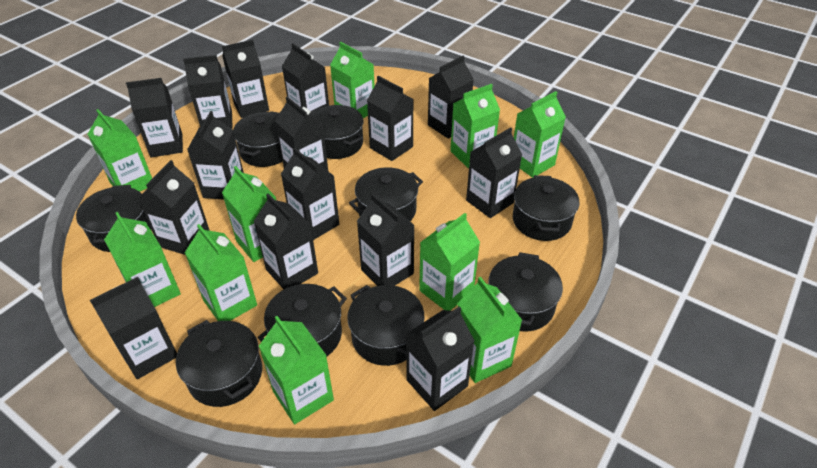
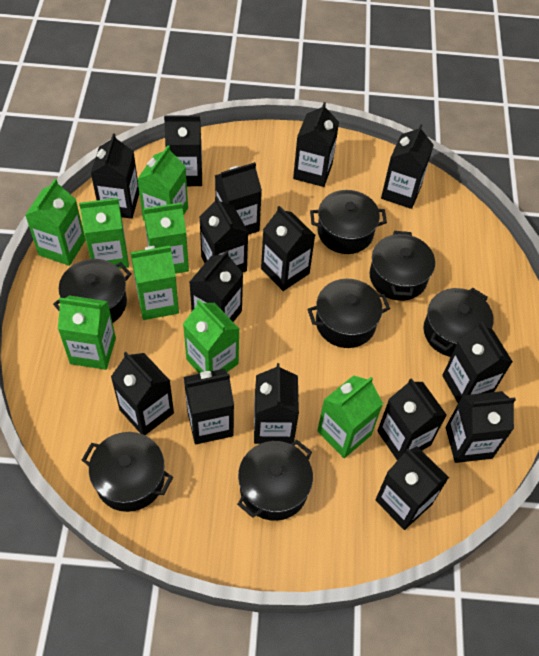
black pot: [76,185,151,252] [176,320,262,407] [233,111,283,167] [258,284,347,357] [310,105,363,159] [347,285,424,366] [349,167,423,221] [488,252,563,332] [513,175,580,241] = 9 -> [53,259,132,323] [82,432,173,512] [237,440,313,521] [308,279,390,348] [310,190,387,254] [370,231,435,301] [424,288,494,357] = 7
green carton: [88,109,152,192] [104,212,181,307] [185,224,257,321] [222,166,276,262] [259,316,334,424] [330,42,375,118] [419,213,480,311] [450,84,500,168] [457,277,522,383] [514,91,566,178] = 10 -> [25,179,85,266] [58,295,116,370] [79,198,129,269] [131,246,179,320] [137,145,188,221] [143,202,189,274] [183,300,239,374] [317,375,383,458] = 8

